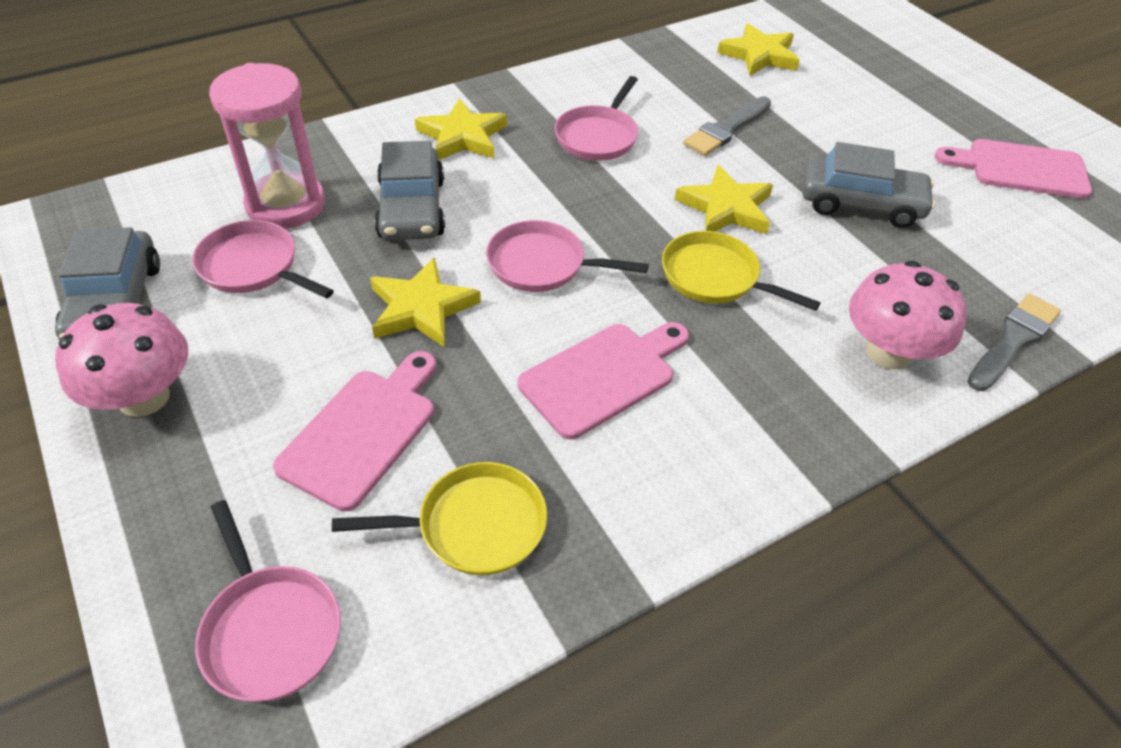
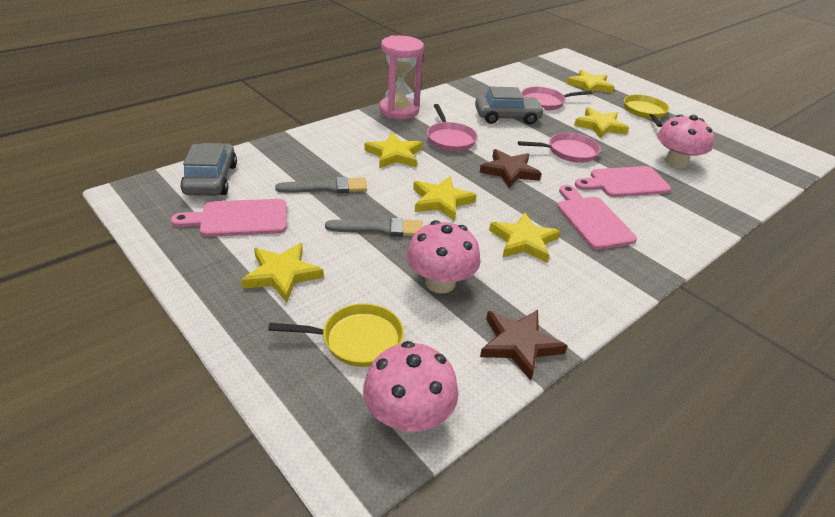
brown star: none = 0 -> [480,149,542,188] [480,310,568,381] = 2
grey car: [55,227,160,340] [374,141,445,240] [802,142,936,228] = 3 -> [180,143,237,196] [475,87,545,125] = 2
pink mushroom: [55,303,188,417] [849,260,966,370] = 2 -> [363,341,459,433] [406,220,481,294] [657,114,714,168] = 3
pink pan: [192,220,334,299] [195,500,341,702] [486,220,648,292] [555,76,638,161] = 4 -> [427,104,478,151] [518,133,601,163] [521,87,592,111] = 3
yellow star: [370,257,481,348] [415,99,507,160] [675,165,773,234] [717,23,800,76] = 4 -> [241,243,324,302] [364,132,423,168] [413,176,476,221] [489,212,560,263] [566,70,614,95] [574,107,629,138] = 6

